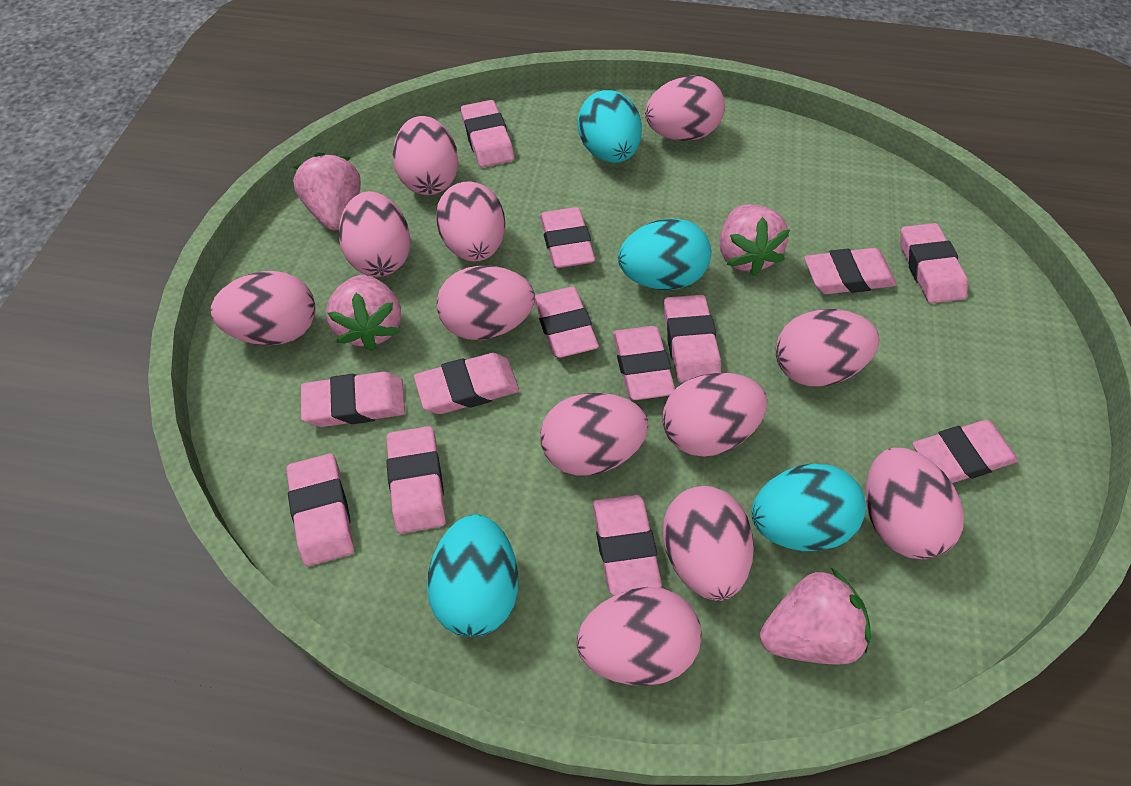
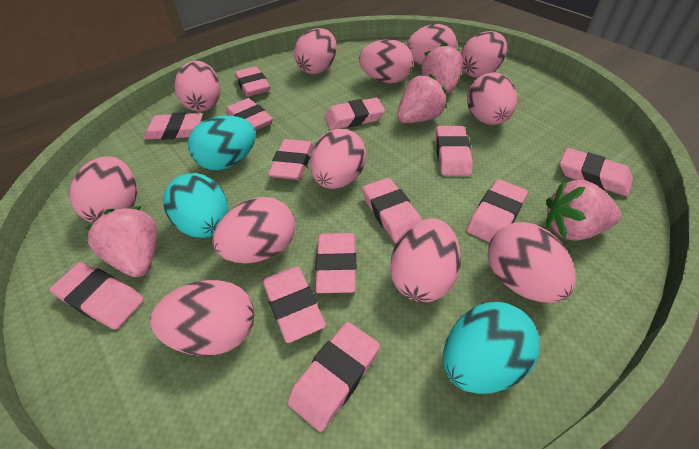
turquoise egg: [427,514,518,637] [578,90,642,163] [618,218,711,290] [751,463,866,551] = 4 -> [163,173,228,238] [188,115,256,170] [443,302,540,394] = 3

